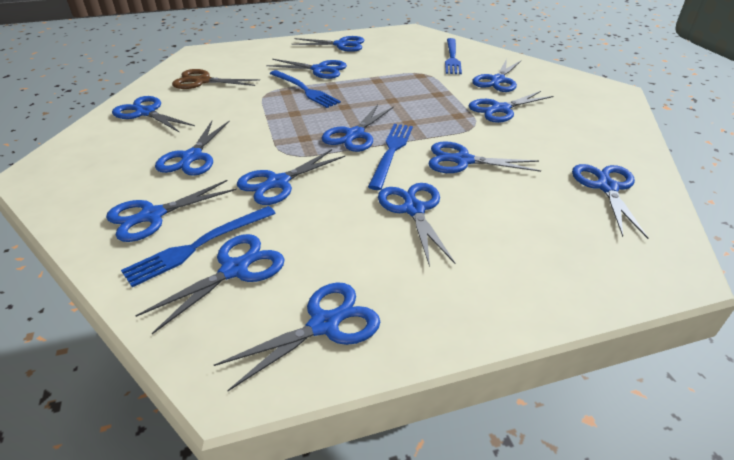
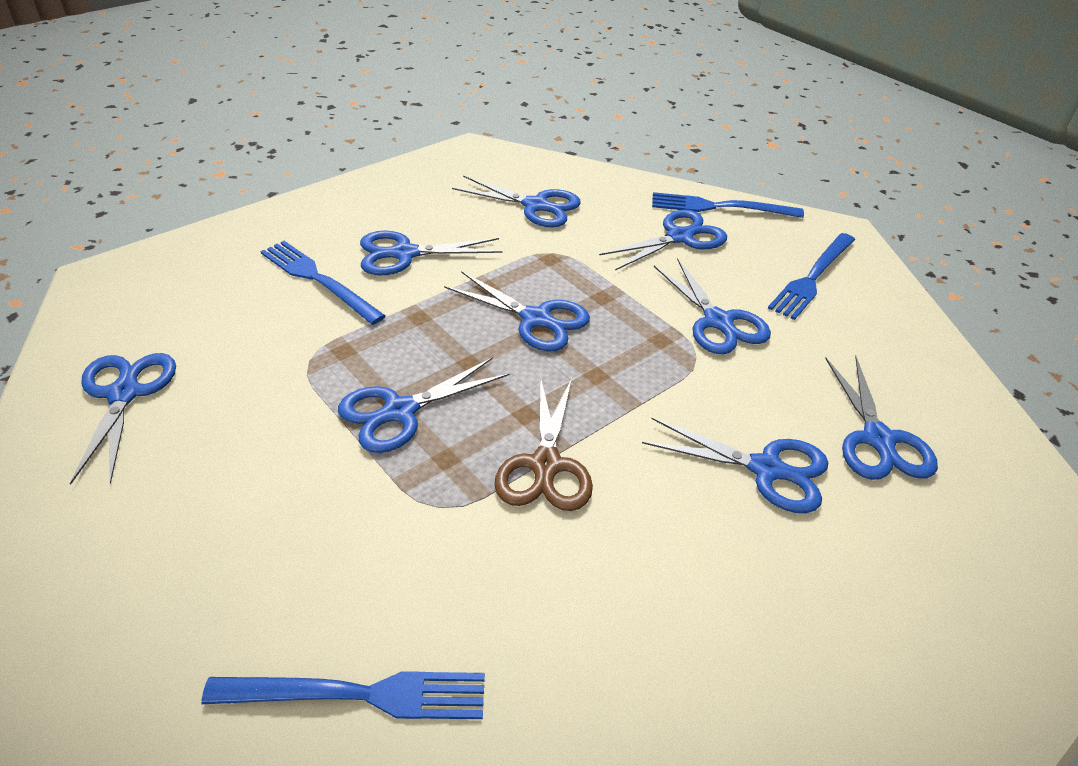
blue scissors: [106,180,237,242] [112,96,195,133] [135,234,285,334] [155,121,229,176] [214,282,380,391] [237,149,345,205] [266,59,347,79] [291,36,364,52] [322,104,394,152] [378,183,455,267] [429,141,541,173] [469,91,554,123] [472,59,521,92] [572,164,649,239] = 14 -> [70,353,176,485] [338,357,510,453] [360,231,503,275] [444,271,590,351] [452,175,581,227] [599,210,727,270] [642,418,828,513] [654,258,771,354] [825,356,938,480] = 9

